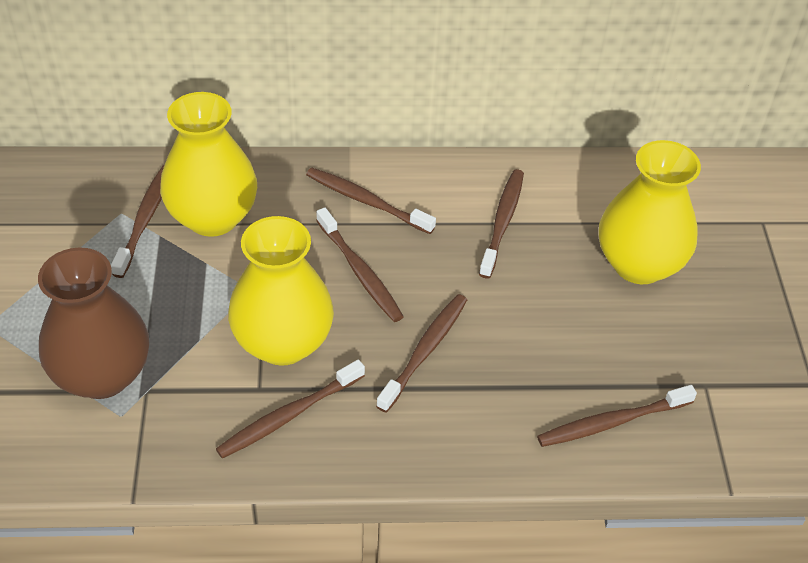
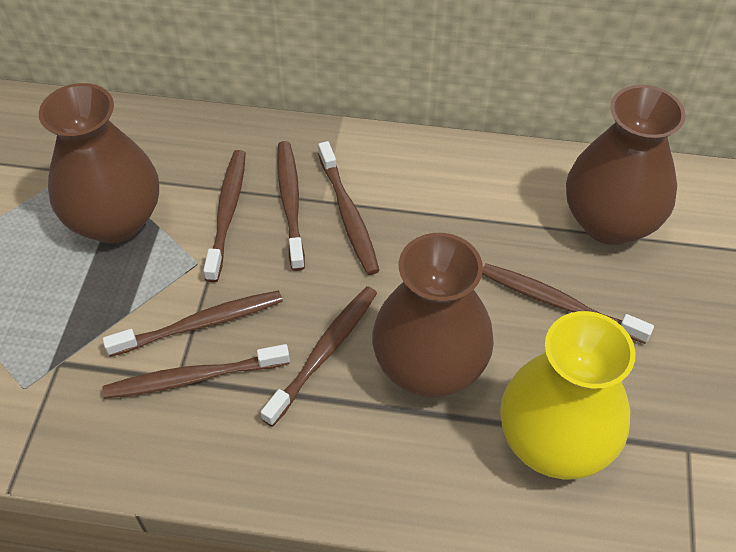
brown vase: [38,247,149,399] = 1 -> [39,83,159,243] [372,233,494,397] [566,85,686,245] = 3
yellow vase: [160,92,257,237] [228,216,334,366] [599,140,701,284] = 3 -> [500,311,635,480] = 1

